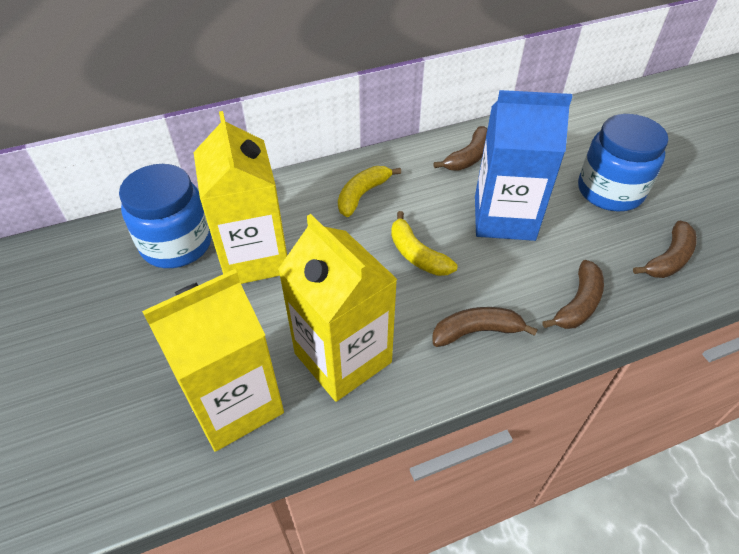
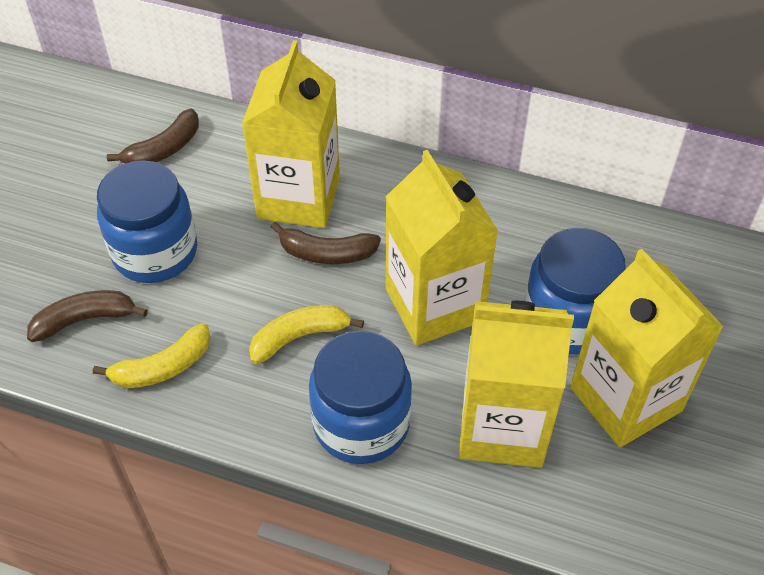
blue carton: [475,90,572,241] = 1 -> none = 0
blue jar: [119,164,212,268] [578,114,668,211] = 2 -> [97,160,197,283] [309,331,412,464] [524,228,626,355] = 3
brown banana: [432,307,538,347] [433,126,487,171] [543,260,604,329] [633,221,697,278] = 4 -> [27,290,148,342] [107,109,199,164] [271,222,381,264] = 3
yellow carton: [142,269,284,452] [194,111,287,284] [278,214,397,402] = 3 -> [242,40,340,228] [386,150,498,346] [459,301,574,468] [570,249,724,447] = 4

